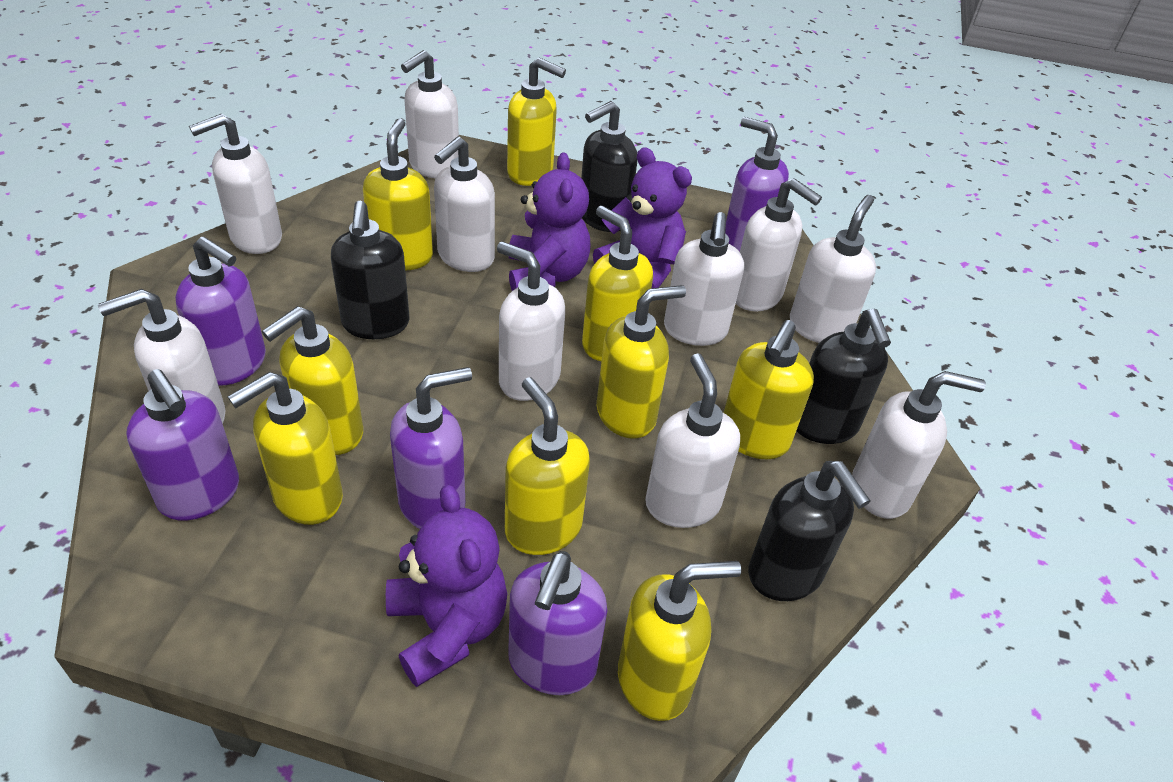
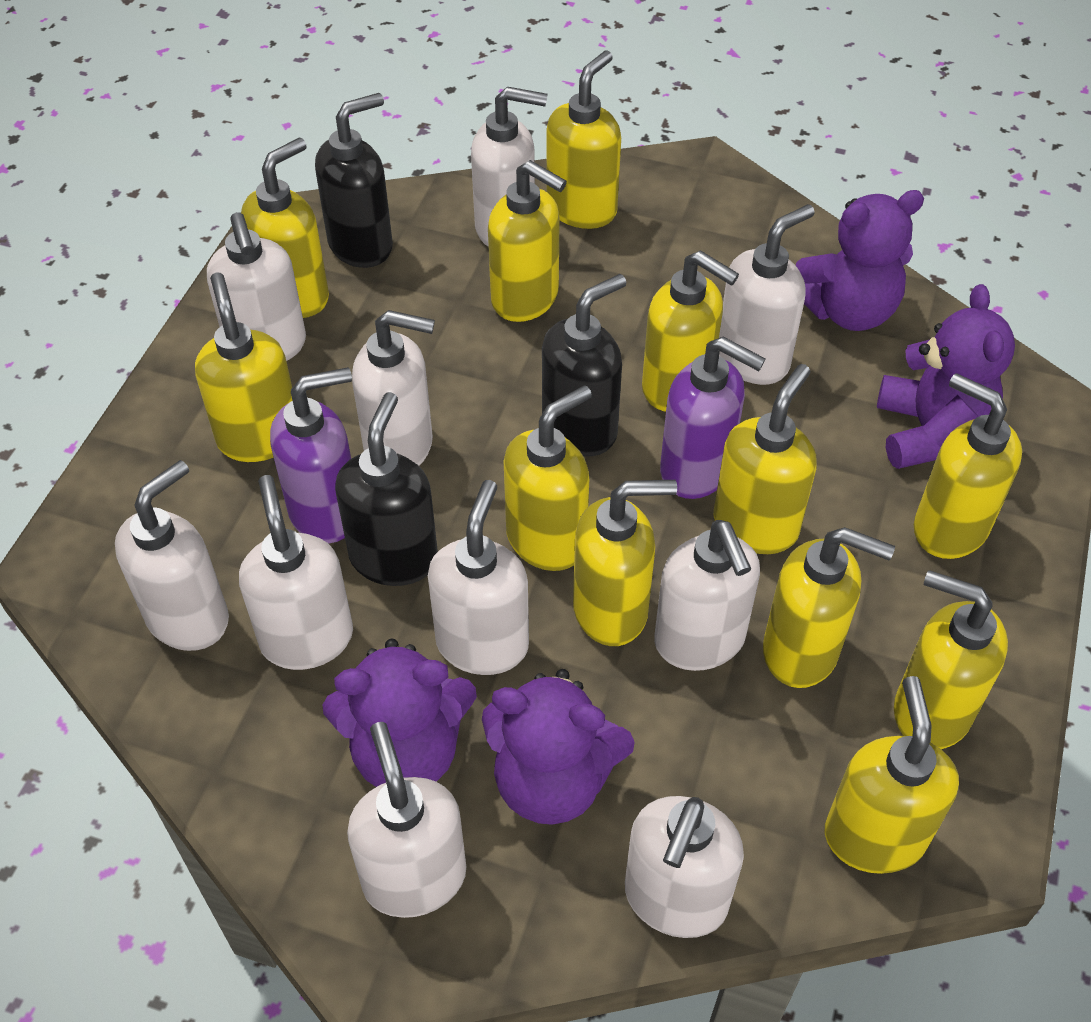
black soap dispenser: [331,201,410,339] [581,101,638,232] [748,461,871,601] [797,309,891,444] = 4 -> [315,93,393,268] [335,392,438,586] [542,274,626,456] = 3
purple soap dispenser: [127,369,239,521] [175,236,266,386] [390,367,472,529] [508,551,607,695] [725,117,789,252] = 5 -> [270,367,352,543] [660,337,766,499] = 2
purple teddy bear: [386,485,507,687] [509,152,591,291] [593,147,692,289] = 3 -> [323,639,477,787] [482,669,635,825] [796,190,924,331] [877,284,1015,469] = 4
yellow soap dispenser: [228,372,343,525] [262,306,363,455] [363,119,433,270] [505,377,590,555] [507,57,566,186] [582,206,653,361] [597,285,686,439] [618,561,741,721] [724,320,814,460] = 9 -> [195,273,292,462] [241,138,329,318] [488,160,567,322] [503,385,592,571] [547,51,621,229] [573,480,677,646] [642,250,739,411] [714,364,817,554] [763,527,895,688] [825,676,959,874] [894,570,1008,749] [914,373,1022,559] = 12

